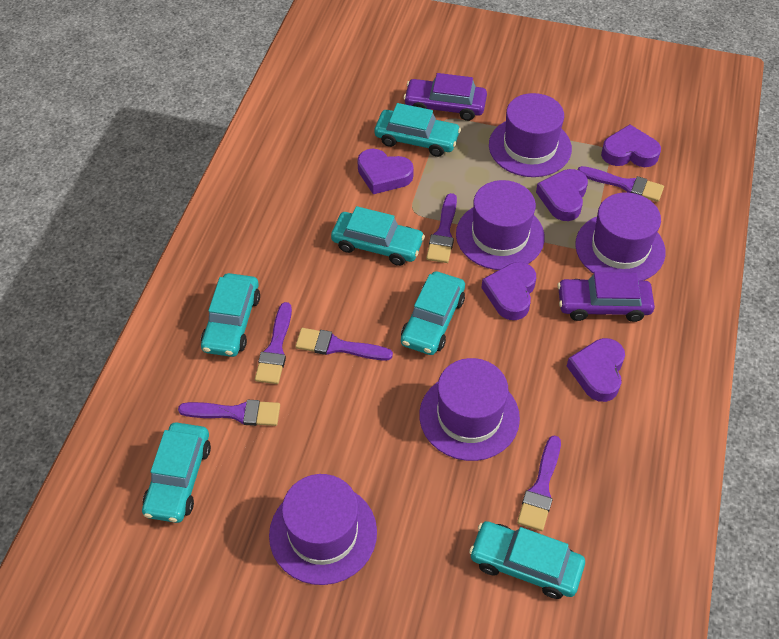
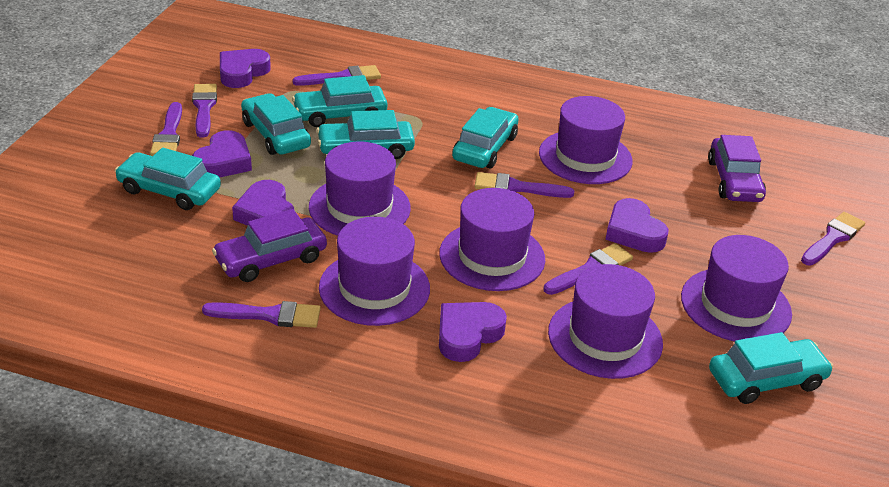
purple brush: [178,400,280,426] [255,302,292,384] [295,328,393,361] [426,193,457,263] [517,435,561,531] [578,166,664,202] = 6 -> [150,102,182,156] [192,84,217,138] [202,301,321,328] [292,65,381,86] [474,172,574,198] [544,243,633,295] [801,212,865,266] = 7
purple hat: [269,474,377,585] [419,358,520,461] [456,180,545,270] [489,93,572,177] [575,192,666,281] = 5 -> [309,142,411,236] [319,217,430,326] [439,188,545,291] [539,96,633,184] [548,264,663,379] [681,235,792,342] = 6

